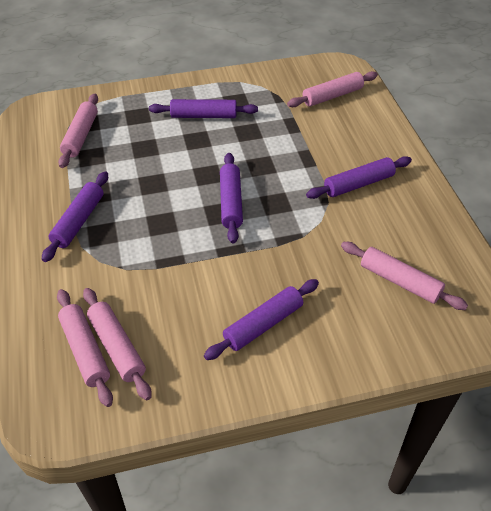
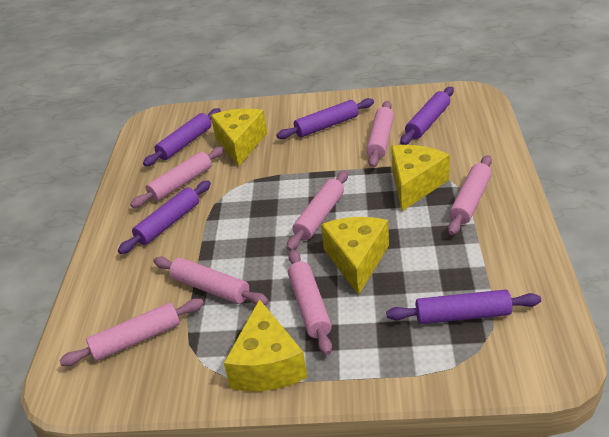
pink rolling pin: [57,289,113,407] [58,94,98,168] [83,288,152,400] [287,71,378,107] [341,242,468,310] = 5 -> [59,298,204,366] [130,147,225,208] [153,257,269,305] [287,170,348,251] [288,250,332,355] [366,101,394,168] [448,155,492,235] = 7
yellow cheese: none = 0 -> [211,109,267,167] [224,299,307,391] [321,217,389,295] [391,145,450,211] = 4

